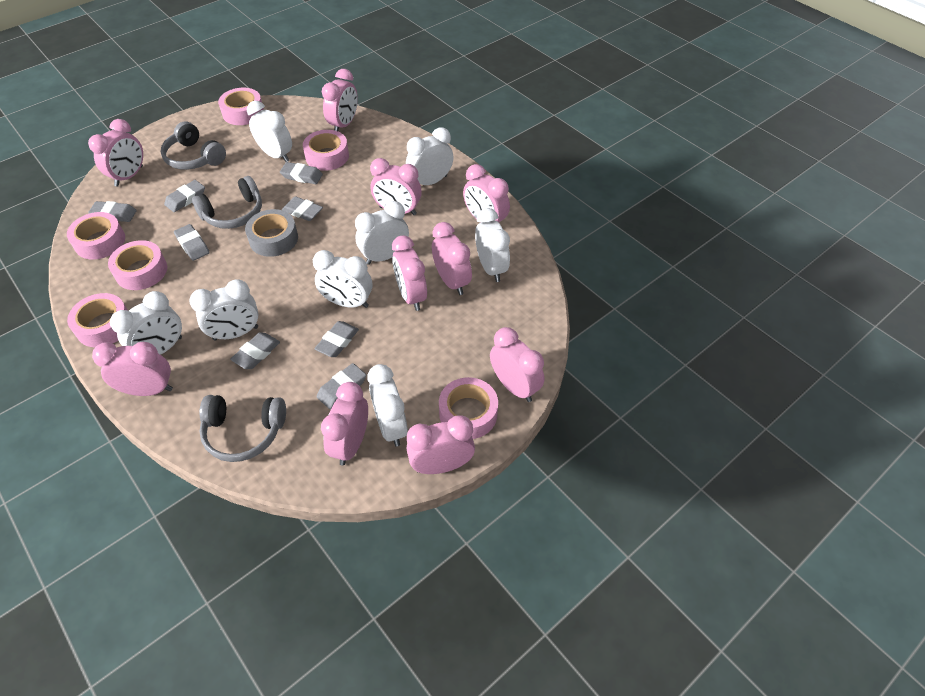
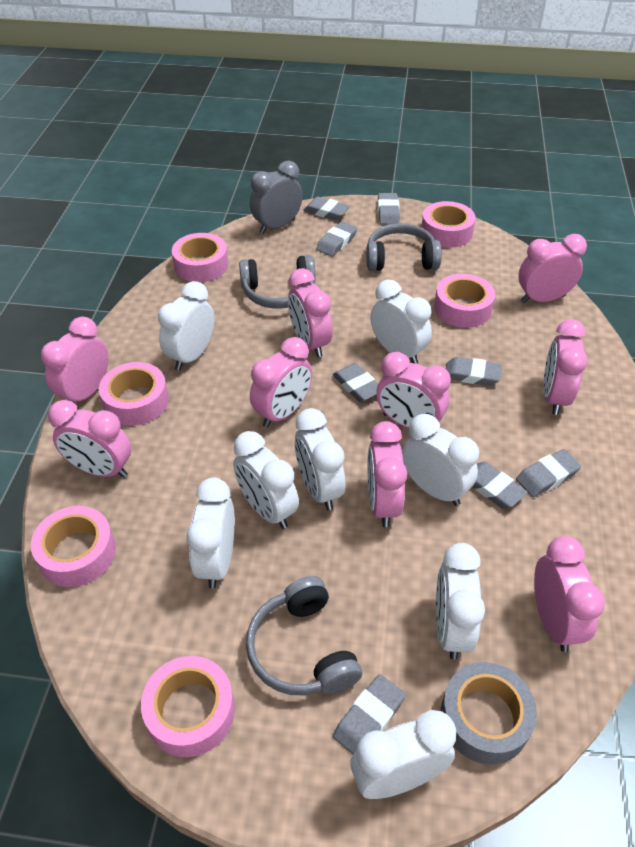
grey clock: none = 0 -> [250,160,303,234] = 1
pink clock: [88,119,143,187] [92,342,173,396] [321,382,368,465] [322,69,358,131] [370,158,422,215] [392,235,427,311] [407,415,475,474] [432,222,472,295] [463,164,510,223] [490,327,544,402] = 10 -> [41,317,108,403] [48,400,131,478] [250,337,312,428] [288,268,333,357] [368,421,407,527] [376,352,451,428] [519,234,587,303] [534,536,605,652] [543,319,587,415] = 9

